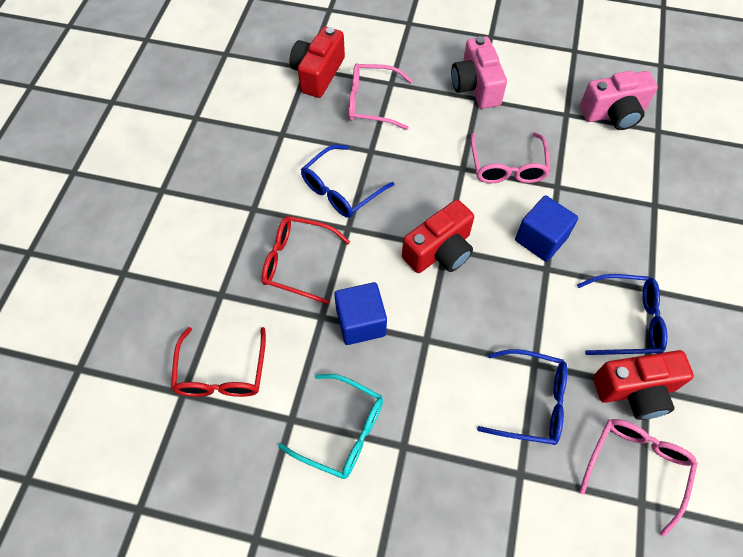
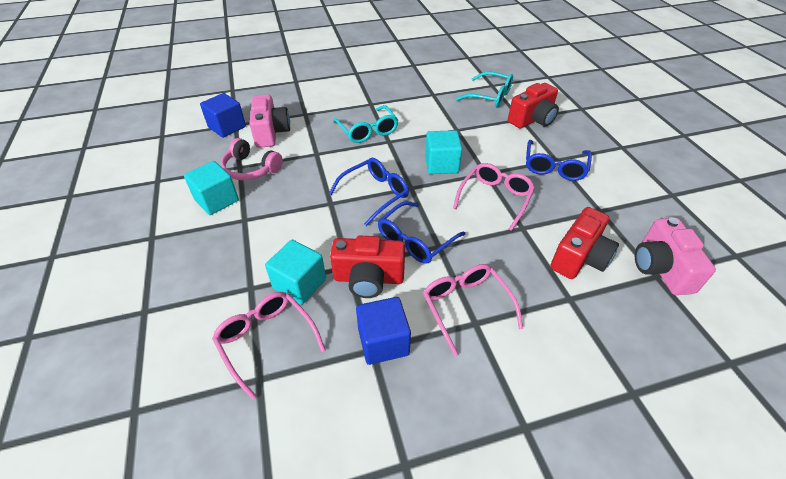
pink headphones: none = 0 -> [221,138,283,180] = 1
red glasses: [171,327,266,397] [261,216,350,305] = 2 -> none = 0
turquoise cube: none = 0 -> [184,161,239,215] [265,240,326,305] [425,130,462,174] = 3
turquoise glasses: [278,374,383,479] = 1 -> [333,105,398,143] [456,71,513,107] = 2

